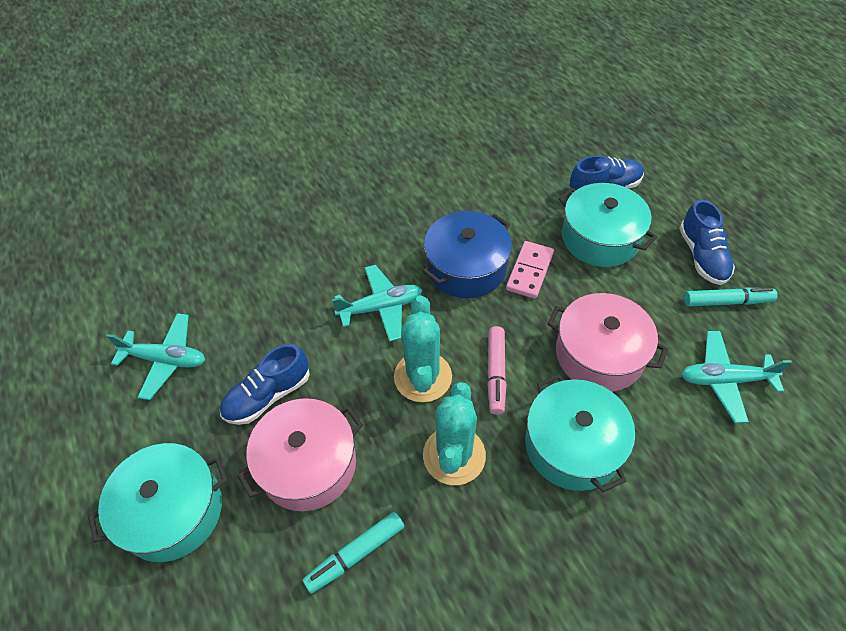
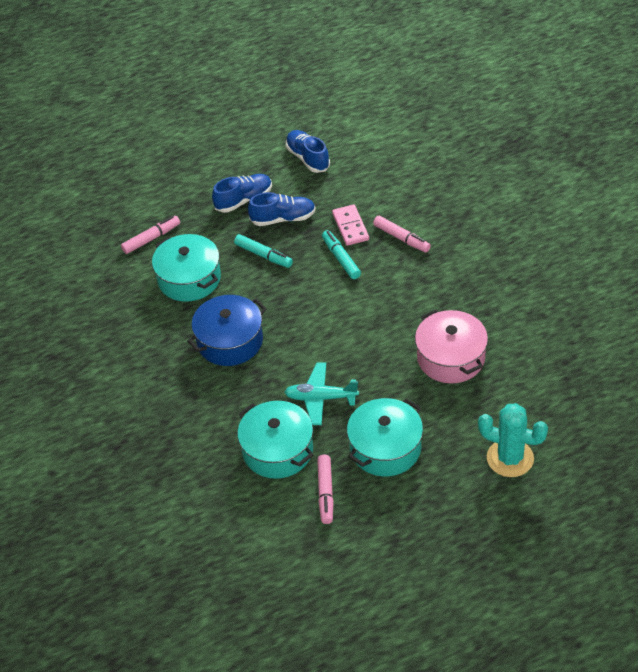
pink marker: [488,326,507,415] = 1 -> [121,216,180,254] [317,455,334,524] [373,216,431,253] = 3
pink pot: [237,398,363,511] [547,293,668,392] = 2 -> [415,309,488,384] = 1
turquoise cactus: [394,295,452,402] [423,382,486,485] = 2 -> [478,403,548,477] = 1
turquoise plane: [107,313,205,400] [332,265,422,342] [681,331,792,423] = 3 -> [285,362,359,425] = 1

